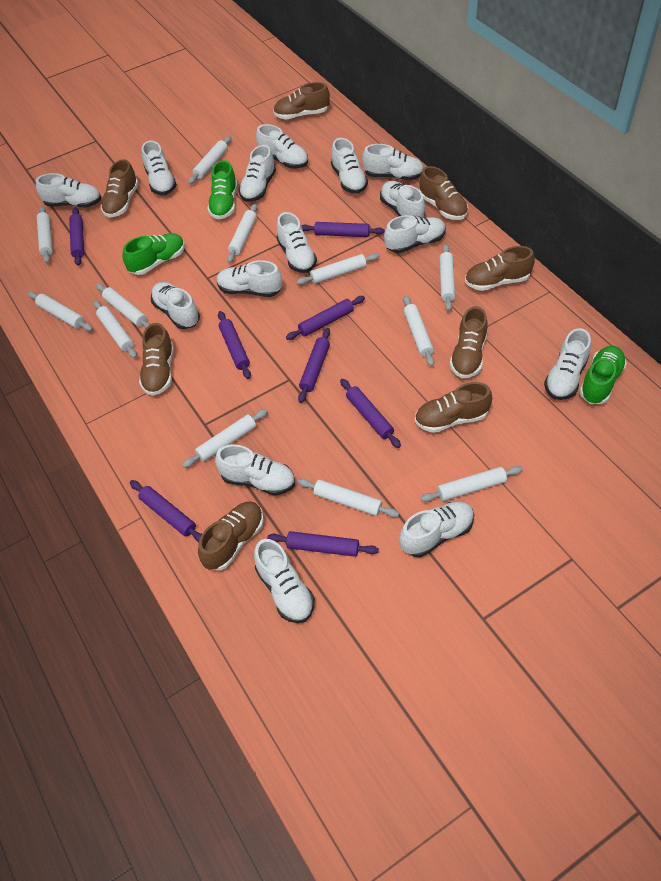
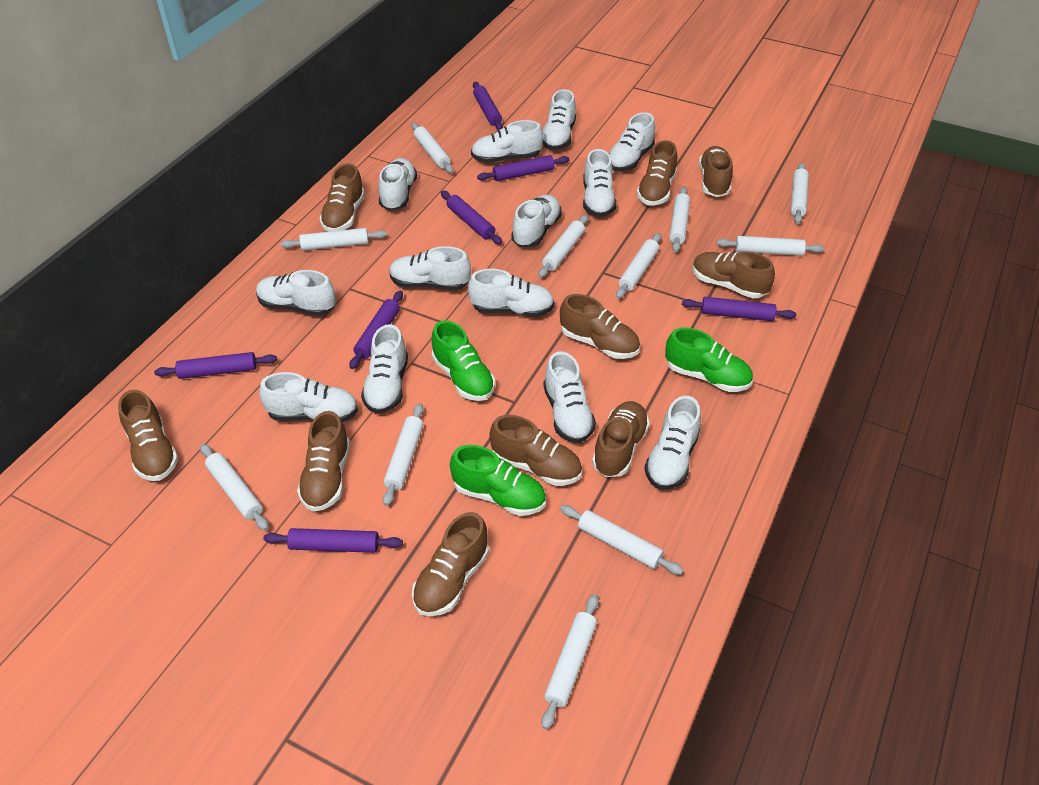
brown shoe: [100,159,139,217] [139,323,174,396] [198,501,264,570] [273,82,330,120] [415,382,492,433] [419,166,468,220] [450,306,488,378] [465,246,535,291] = 8 -> [118,390,178,481] [297,411,350,512] [319,164,365,232] [412,512,489,616] [490,415,582,486] [560,294,640,359] [592,401,650,477] [636,140,677,205] [692,251,775,298] [699,146,733,197] = 10
purple rolling pin: [69,208,84,266] [130,480,202,542] [218,311,251,379] [267,531,379,557] [286,296,365,340] [298,328,330,403] [301,222,385,237] [340,379,401,448] = 8 -> [154,352,277,379] [263,528,403,553] [349,291,403,369] [441,191,502,245] [473,82,503,130] [477,155,569,181] [682,297,796,321] = 7
white rolling pin: [28,291,93,331] [37,206,53,263] [93,300,137,358] [96,284,150,329] [182,409,268,468] [188,136,231,184] [227,204,257,263] [297,253,379,285] [298,478,399,518] [403,296,434,366] [421,466,523,502] [439,244,455,311] = 12 -> [200,444,269,531] [281,228,387,251] [383,403,424,506] [411,122,453,173] [538,215,588,278] [542,594,599,729] [560,505,684,575] [616,233,661,299] [669,187,690,252] [717,236,824,256] [791,163,809,224] = 11
white shoe: [36,173,101,208] [142,141,177,195] [151,282,200,329] [215,444,295,496] [217,260,282,297] [239,145,276,202] [254,539,315,623] [256,124,308,168] [277,212,317,273] [331,138,368,193] [362,144,423,180] [380,181,425,218] [384,215,446,253] [399,502,474,557] [544,328,591,400] = 15 -> [256,270,336,316] [259,372,358,422] [361,324,408,414] [378,158,417,211] [389,246,471,290] [468,269,554,317] [471,120,543,163] [511,195,562,247] [543,89,576,150] [543,352,596,443] [583,149,616,217] [609,112,655,171] [644,396,701,490] = 13

